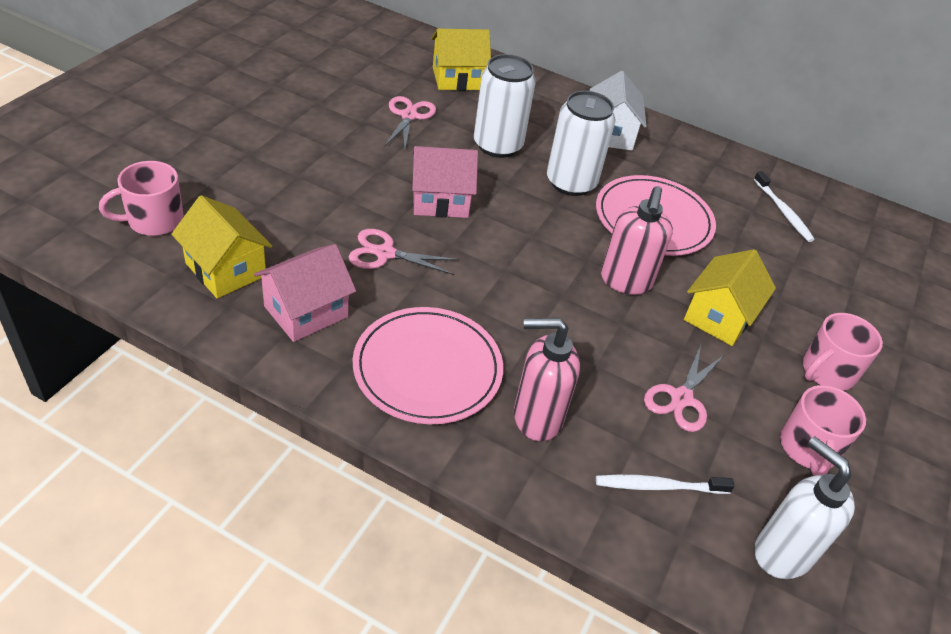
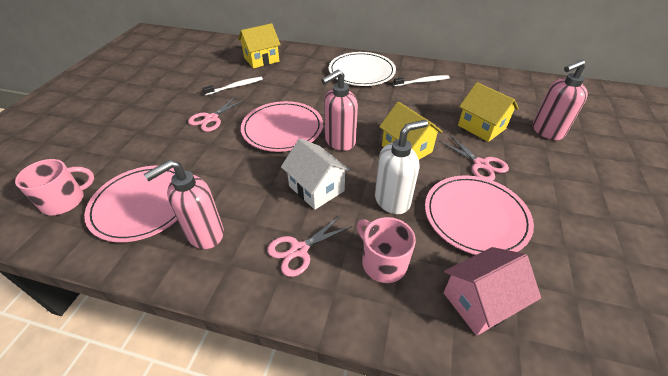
pink house: [254,244,356,342] [412,146,478,218] = 2 -> [443,247,541,336] = 1
pink mug: [99,161,184,236] [780,385,866,476] [803,313,883,391] = 3 -> [15,159,95,215] [357,217,416,283] = 2
pink plate: [353,307,503,424] [596,175,716,256] = 2 -> [84,166,177,242] [241,101,323,152] [425,175,534,255] = 3
pink soap dispenser: [514,318,580,441] [601,186,673,295] = 2 -> [144,159,224,249] [321,70,358,151] [533,59,588,140] = 3
white can: [474,54,536,158] [547,91,615,196] = 2 -> none = 0
white plate: none = 0 -> [329,52,396,86] = 1

